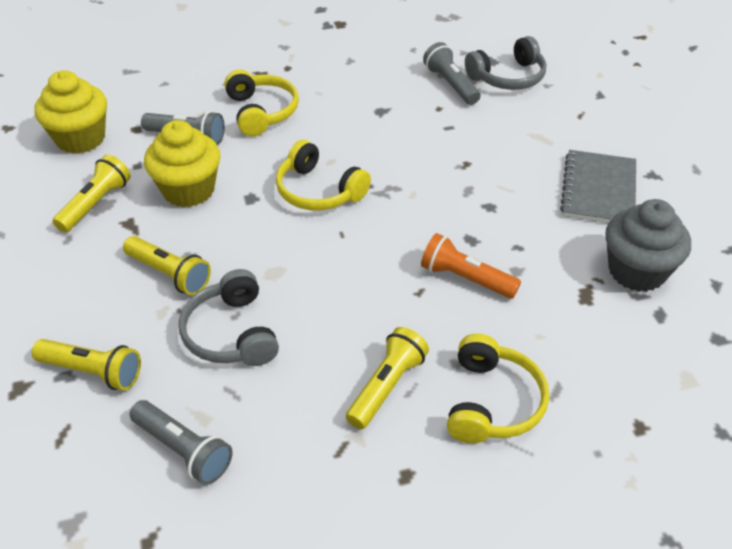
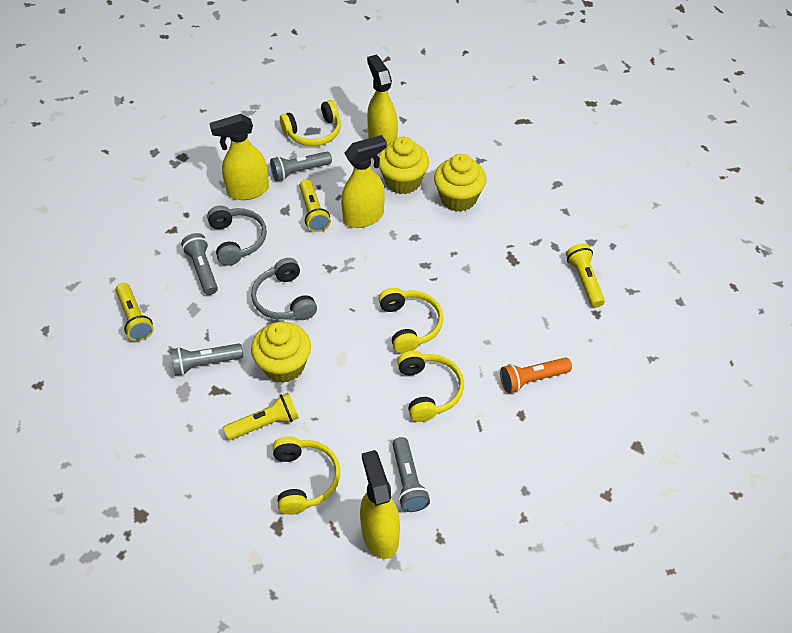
grey cupcake: [605,199,691,292] = 1 -> none = 0
grey flashlight: [130,400,233,485] [141,111,225,145] [423,42,481,105] = 3 -> [171,344,243,376] [181,233,218,295] [270,151,332,181] [392,437,430,512] = 4
grey notebook: [560,150,636,223] = 1 -> none = 0
yellow cupcake: [35,70,107,154] [144,120,220,207] = 2 -> [251,322,311,383] [379,137,429,194] [434,154,486,212] = 3
yellow headphones: [224,70,299,136] [276,140,371,210] [447,333,549,443] = 3 -> [273,437,340,515] [280,100,341,146] [378,288,443,354] [397,351,464,422] = 4
yellow spray bottle: none = 0 -> [209,114,269,200] [341,135,387,228] [360,450,400,559] [367,55,398,145] = 4

